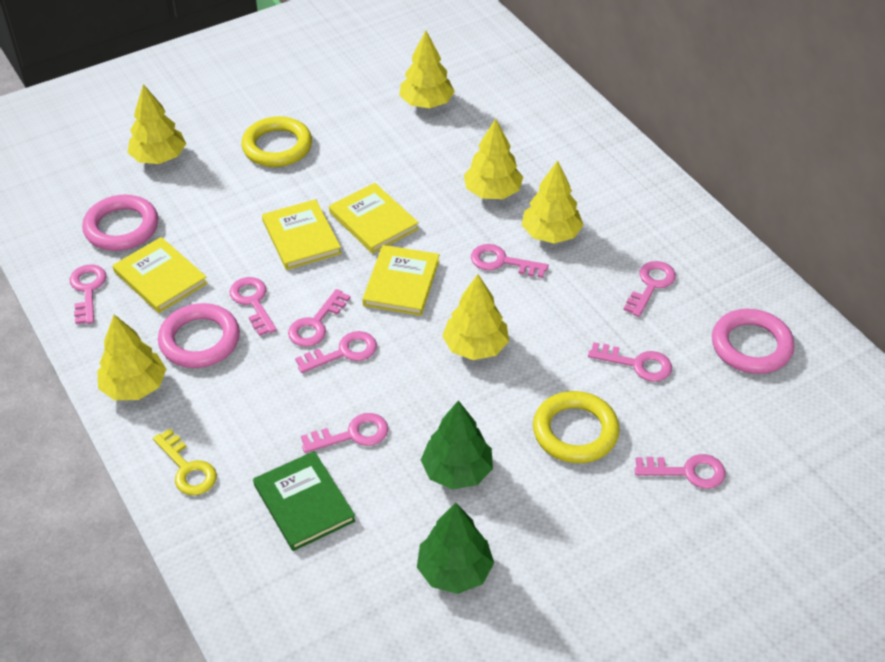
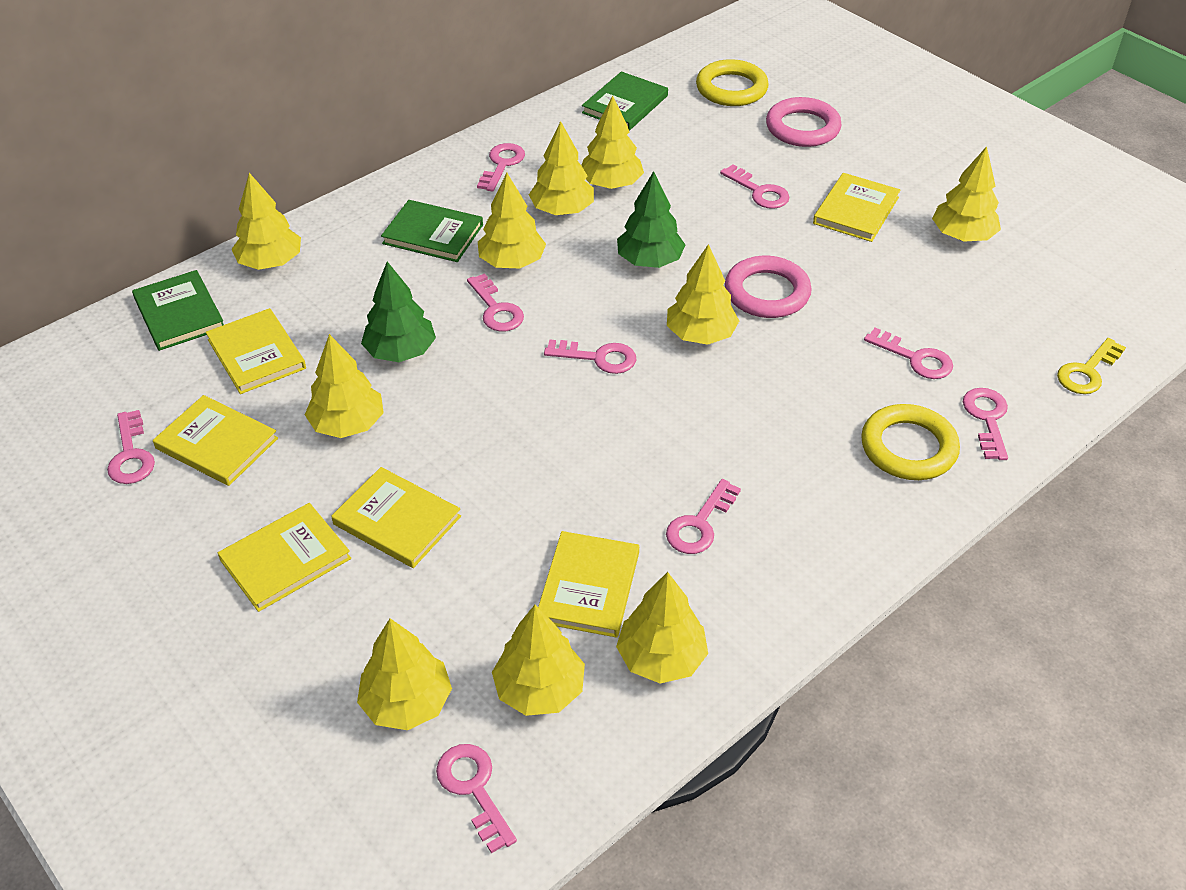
green book: [253,451,356,551] = 1 -> [132,270,224,351] [381,200,483,262] [582,71,668,131] = 3
pink ring: [82,195,158,251] [158,303,240,368] [712,309,795,374] = 3 -> [725,256,812,318] [766,97,842,147] = 2
yellow book: [113,237,208,313] [262,199,342,270] [329,183,419,254] [362,245,439,316] = 4 -> [153,395,278,486] [206,308,306,394] [218,503,351,612] [331,467,461,568] [538,531,639,638] [813,173,900,242] = 6
yellow tree: [97,314,166,400] [127,84,186,164] [399,31,455,108] [442,274,509,360] [464,119,523,199] [522,160,583,243] = 6 -> [231,173,301,270] [305,334,384,438] [357,618,452,730] [478,173,546,269] [492,605,585,716] [529,121,594,215] [581,96,644,189] [616,572,708,684] [667,244,739,345] [932,146,1001,241] = 10

